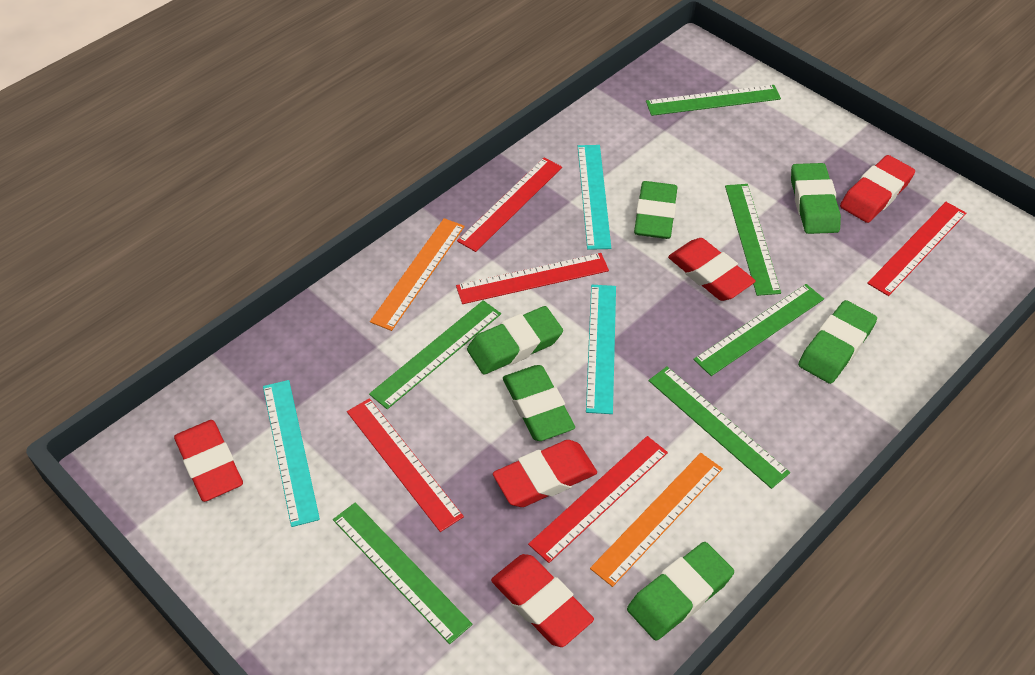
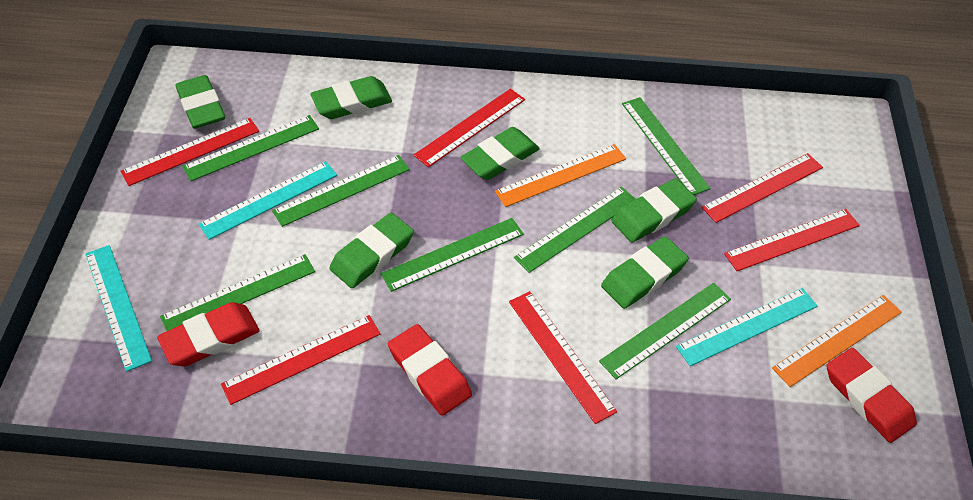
green ruler: [333,502,472,644] [369,300,501,409] [646,85,781,116] [649,367,790,489] [693,284,824,376] [725,184,781,296] = 6 -> [160,254,315,331] [182,115,319,181] [272,155,410,227] [381,218,524,292] [514,187,635,273] [599,283,731,379] [622,97,711,195] = 7
red eraser: [174,420,243,502] [491,554,594,647] [493,440,597,507] [668,238,756,301] [840,155,915,223] = 5 -> [157,302,260,367] [388,324,472,416] [827,348,917,443] = 3
red ruler: [347,398,464,532] [456,253,609,304] [457,158,562,252] [528,436,668,563] [867,202,966,296] = 5 -> [120,118,259,186] [221,315,381,405] [414,88,525,167] [509,291,617,424] [701,153,823,223] [724,209,860,271] = 6

